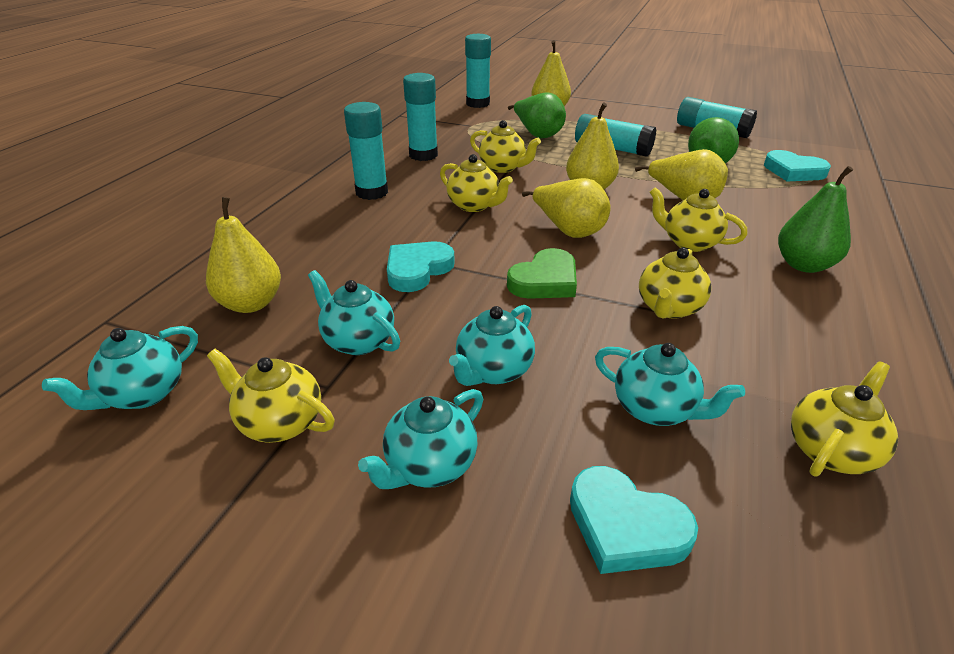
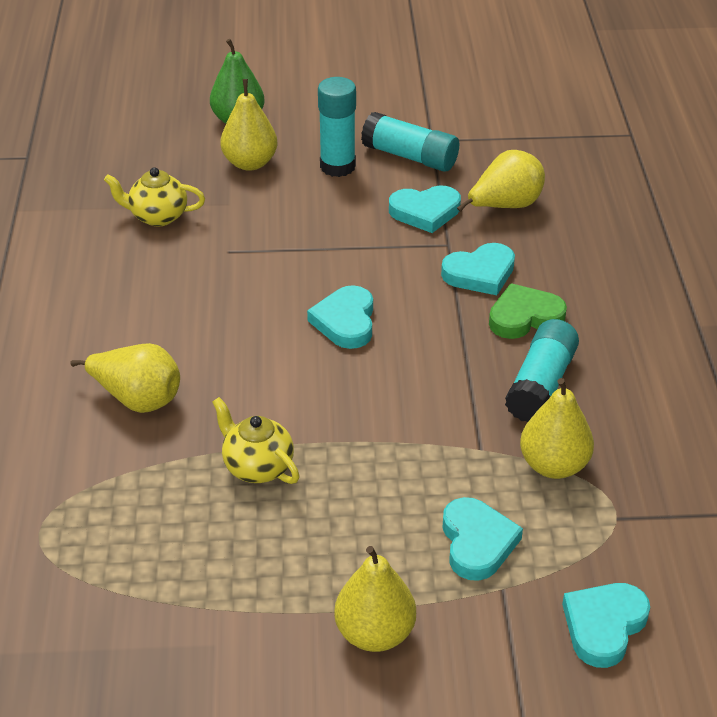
green pear: [508,92,566,138] [688,117,739,163] [778,166,853,273] = 3 -> [210,39,265,124] = 1
turquoise glue stick: [344,102,388,200] [403,73,438,161] [465,34,491,108] [575,114,656,157] [677,97,757,138] = 5 -> [318,77,356,177] [361,112,459,172] [505,319,579,422] = 3
turquoise heart: [387,241,455,292] [570,466,698,574] [764,150,831,182] = 3 -> [307,285,373,349] [389,186,461,233] [441,243,515,295] [442,497,523,581] [562,583,650,668] = 5
turquoise teapot: [42,326,198,410] [308,270,400,355] [358,389,483,489] [449,305,535,386] [595,343,745,426] = 5 -> none = 0
yellow teapot: [207,349,335,443] [440,154,513,212] [470,120,541,173] [639,247,712,319] [650,187,747,252] [791,361,898,476] = 6 -> [104,167,205,226] [212,397,300,484] = 2

